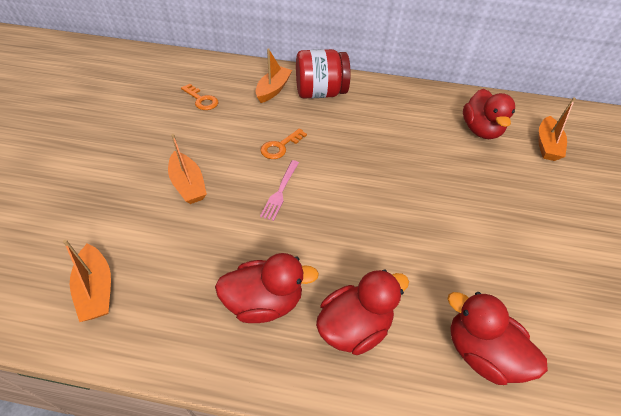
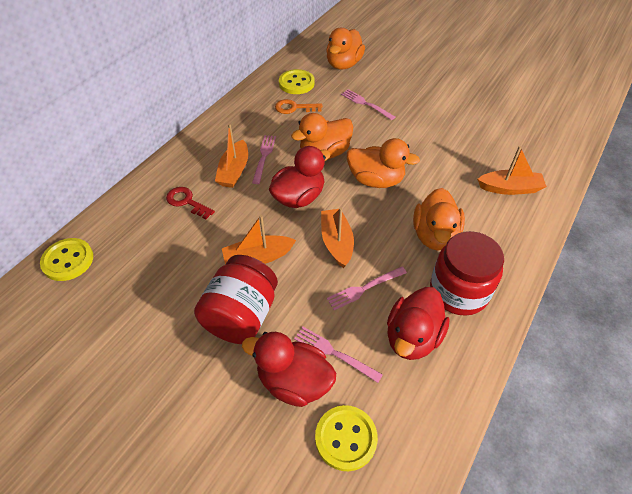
orange duck: none = 0 -> [291,113,353,159] [326,28,365,70] [347,138,420,188] [413,188,465,250] = 4
orange key: [181,84,218,110] [261,128,307,159] = 2 -> [275,99,323,114] = 1
pink fork: [260,160,299,221] = 1 -> [252,135,276,184] [294,327,383,383] [327,267,407,310] [341,89,395,120] = 4
red duck: [215,253,319,323] [316,269,409,355] [448,292,548,385] [463,89,515,139] = 4 -> [242,332,336,407] [269,146,331,208] [387,287,450,360] = 3
red jar: [296,49,351,99] = 1 -> [194,255,278,344] [430,231,504,316] = 2
red key: none = 0 -> [166,187,215,219] = 1
yellow button: none = 0 -> [40,238,93,281] [279,69,315,94] [315,405,378,471] = 3

